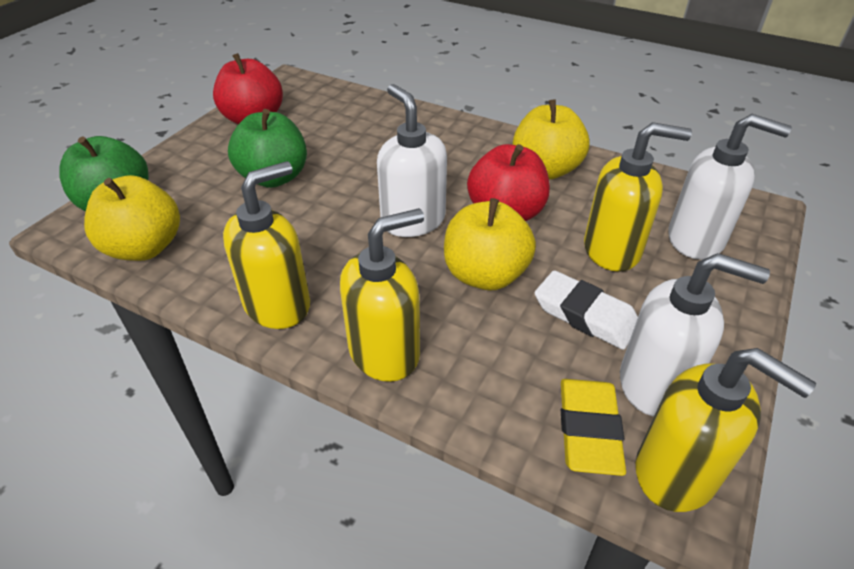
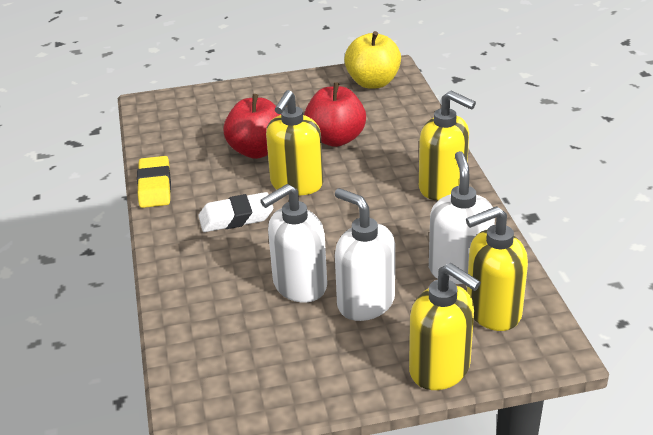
green apple: [59,136,149,211] [228,109,307,188] = 2 -> none = 0
yellow apple: [84,175,180,261] [444,198,536,290] [513,99,589,180] = 3 -> [344,31,401,89] = 1

